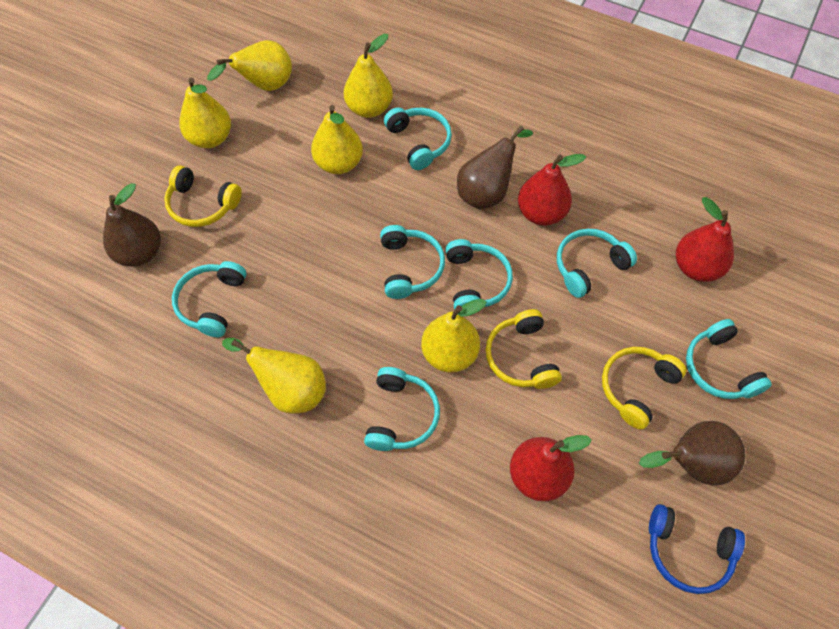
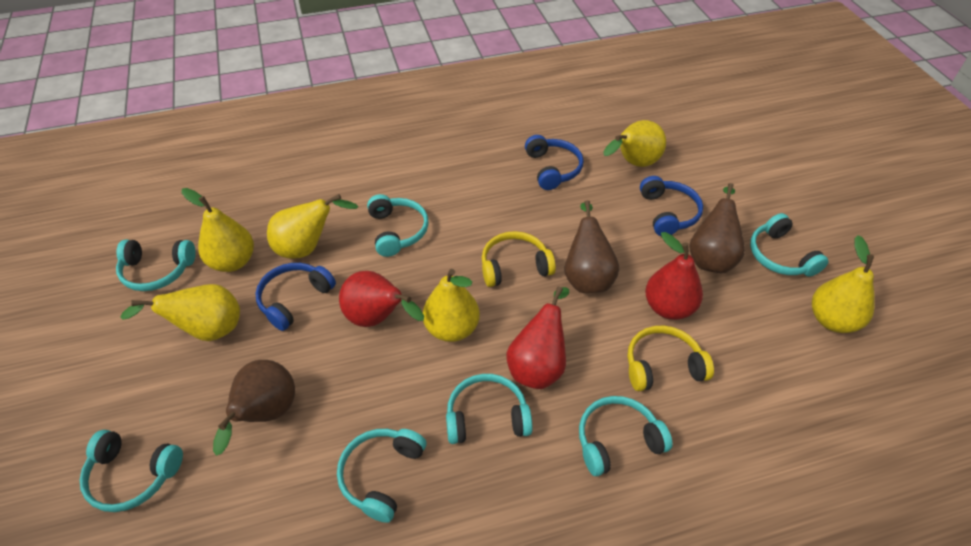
blue headphones: [649,504,745,594] = 1 -> [255,263,336,331] [525,135,584,190] [640,176,703,236] = 3
yellow headphones: [164,165,242,227] [486,309,562,389] [602,347,687,430] = 3 -> [482,231,556,287] [627,326,714,391] = 2

